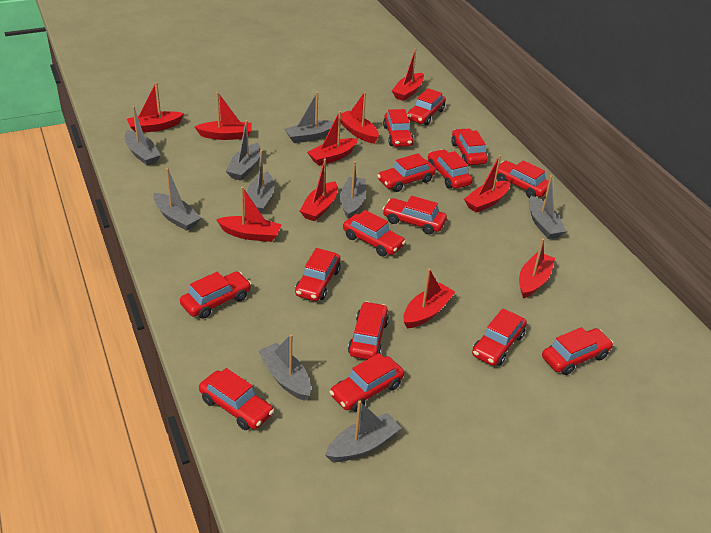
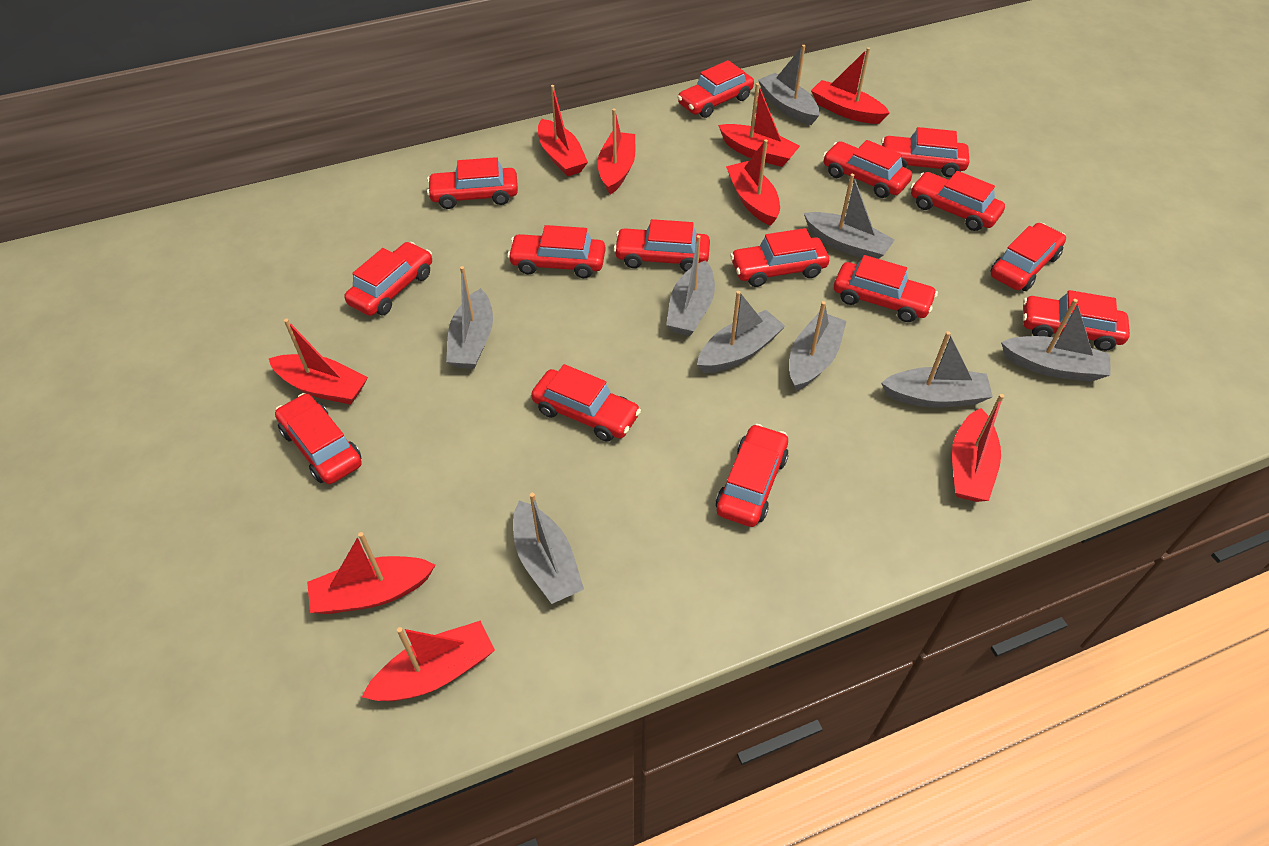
red boat: [127,82,184,133] [195,92,252,140] [216,187,282,242] [300,158,338,221] [307,111,358,166] [341,92,379,144] [392,48,424,101] [403,268,455,329] [464,155,510,213] [519,238,555,298] = 10 -> [268,319,368,405] [307,532,435,614] [362,621,495,701] [538,85,588,177] [597,109,635,194] [718,83,800,167] [726,139,780,226] [811,47,890,124] [952,394,1004,502] = 9

